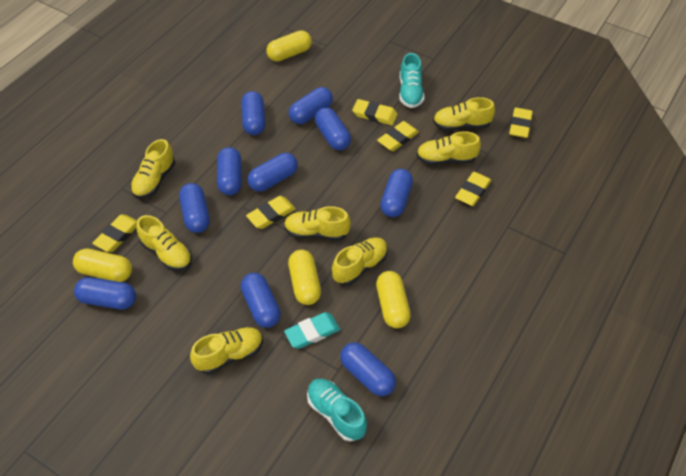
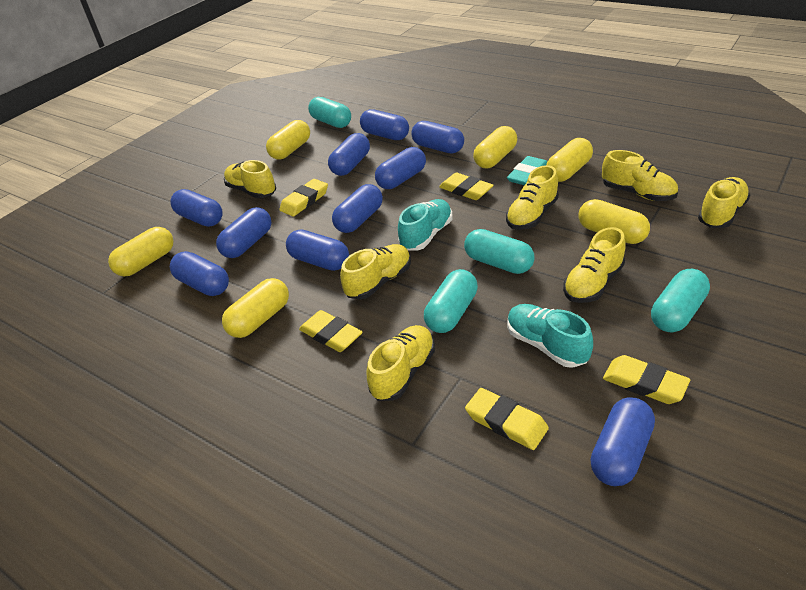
turquoise capsule: none = 0 -> [308,97,351,128] [424,269,478,333] [464,229,534,274] [651,269,710,332] = 4
yellow capsule: [73,248,132,282] [266,30,312,62] [288,250,321,305] [376,271,411,328] = 4 -> [108,227,174,276] [222,278,289,338] [266,120,310,160] [473,126,517,168] [546,138,593,182] [578,199,650,244] = 6
yellow eraser: [92,214,137,252] [246,196,296,229] [352,99,398,125] [377,121,419,151] [455,172,491,206] [509,108,533,138] = 6 -> [279,179,328,217] [299,310,362,352] [439,172,494,200] [465,388,549,450] [603,355,690,404] = 5

